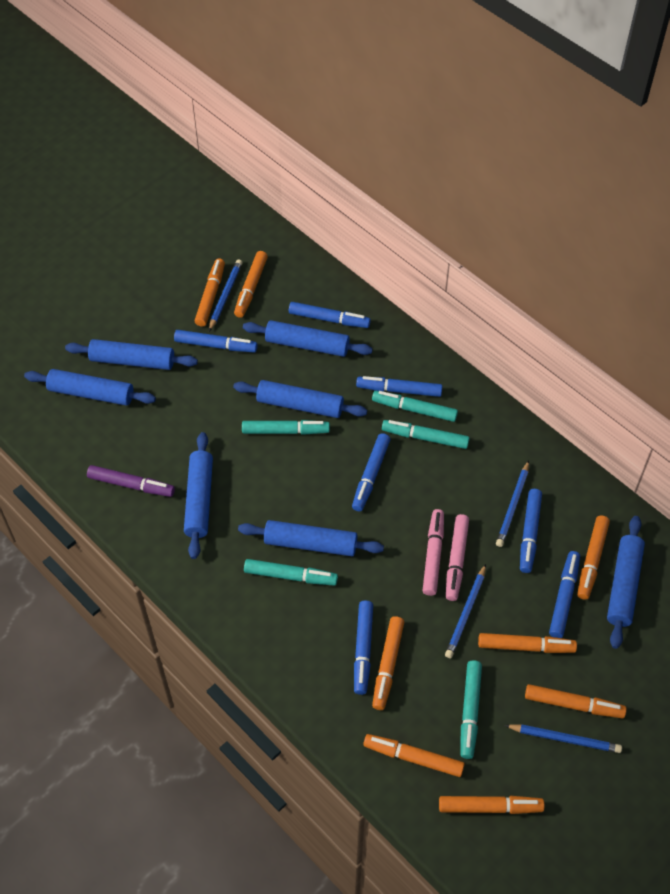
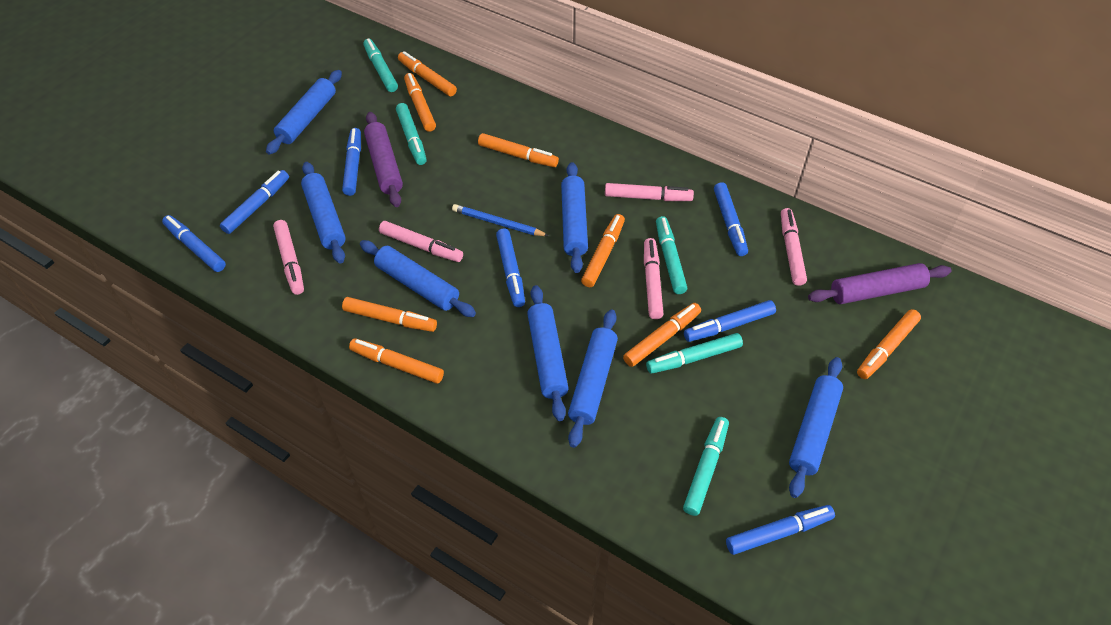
blue pencil: [209,259,242,331] [445,564,486,658] [496,460,529,547] [504,724,622,753] = 4 -> [452,204,549,236] = 1
pink marker: [422,509,444,596] [446,514,469,601] = 2 -> [273,220,304,295] [379,221,463,262] [605,183,694,201] [644,238,663,319] [781,208,807,286] = 5
purple marker: [87,465,175,497] = 1 -> none = 0
purple rolling pin: none = 0 -> [364,112,403,207] [808,263,952,304] = 2

